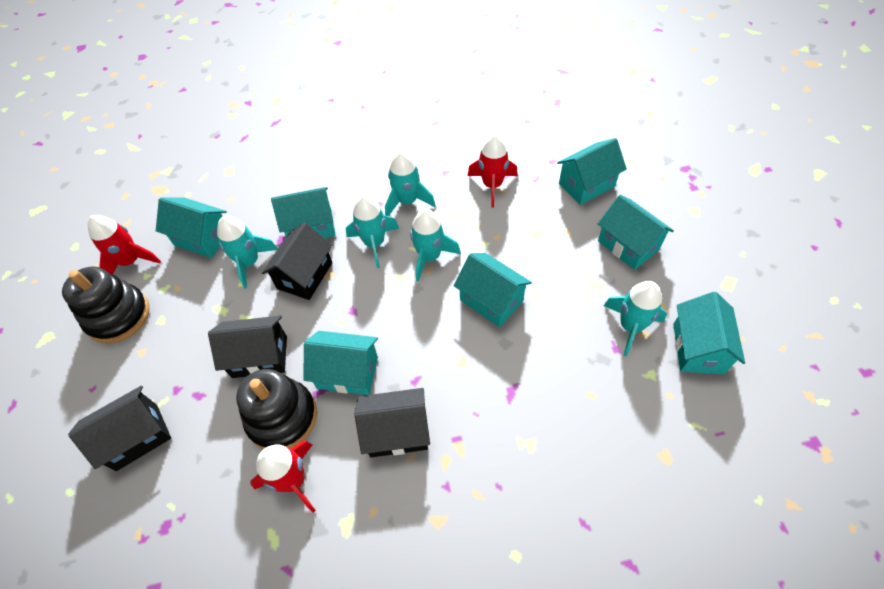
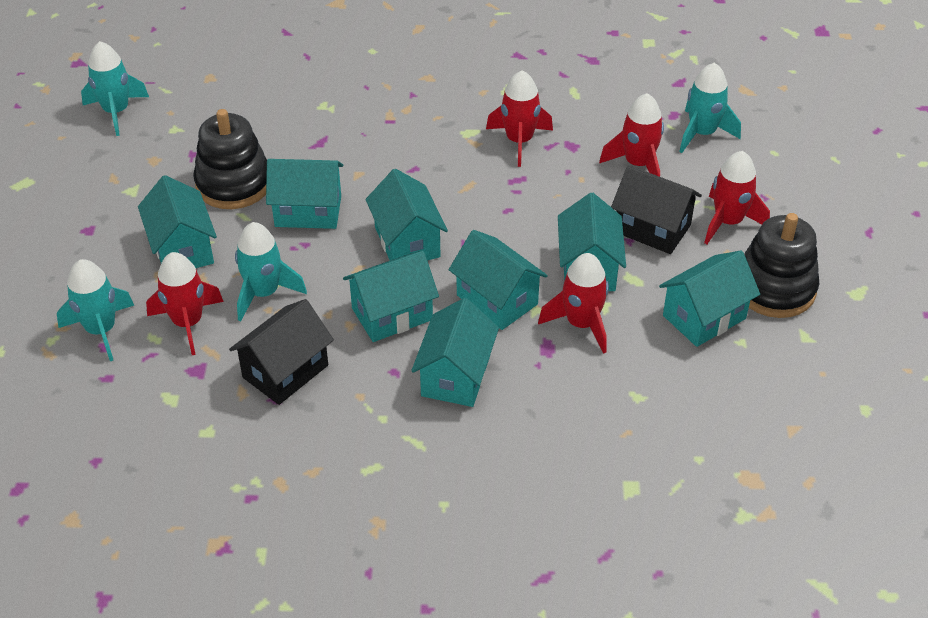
black house: [68,386,171,471] [208,316,287,378] [262,222,332,300] [354,388,430,458] = 4 -> [229,299,334,405] [611,165,702,254] = 2
red rocket: [88,215,161,274] [251,440,316,513] [467,134,518,207] = 3 -> [146,252,224,355] [486,70,553,167] [538,253,609,354] [599,93,664,177] [704,151,770,244] = 5
turquoise house: [156,198,227,258] [271,187,335,238] [303,331,378,395] [453,253,532,327] [557,138,627,205] [598,194,674,270] [673,292,745,374] = 7 -> [138,175,217,268] [266,159,343,229] [343,251,439,342] [366,169,448,260] [411,298,499,407] [449,230,548,330] [558,193,626,291] [659,251,760,347] = 8
turquoise rocket: [217,216,278,289] [346,195,399,268] [385,151,436,216] [410,209,461,282] [604,281,667,356] = 5 -> [57,259,134,361] [81,41,149,136] [235,222,307,321] [679,63,741,153] = 4

